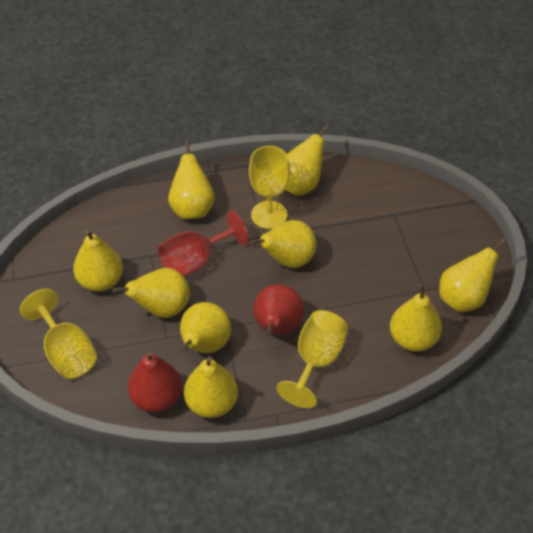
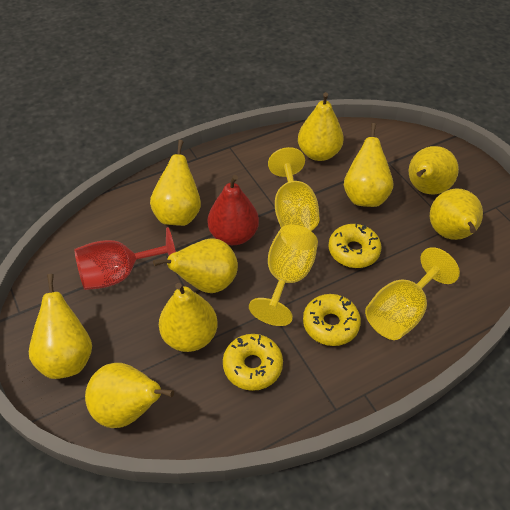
red pear: [128,351,182,413] [253,284,304,335] = 2 -> [207,175,259,245] = 1
yellow donut: none = 0 -> [223,334,283,391] [303,294,361,346] [328,223,382,268] = 3

